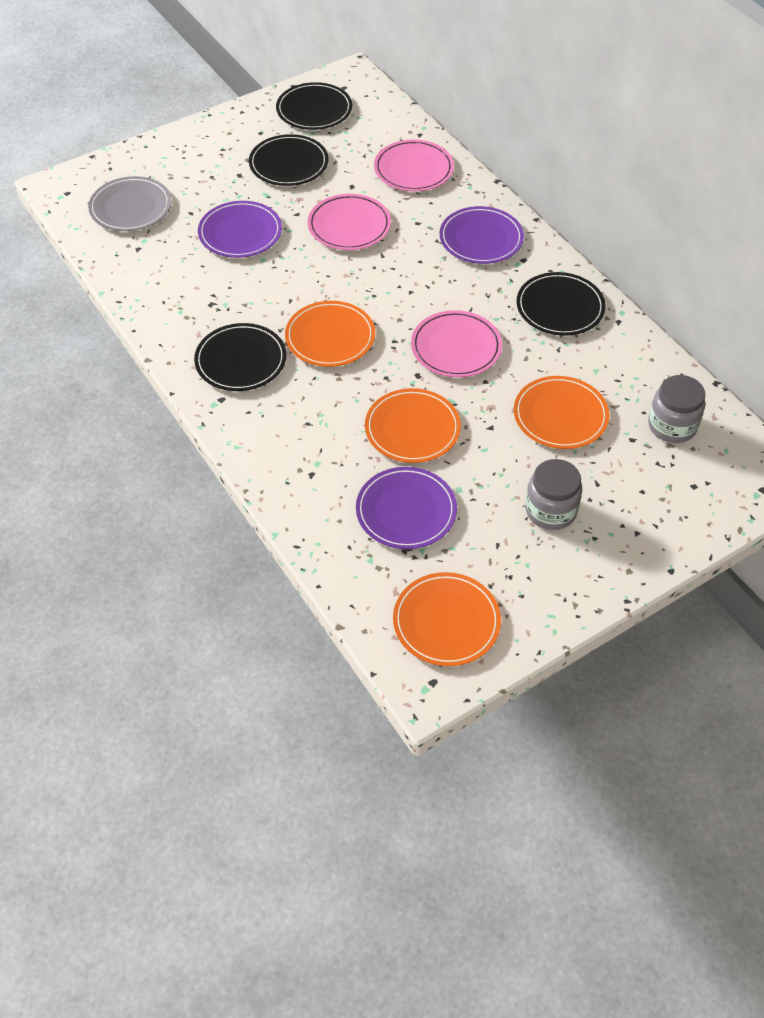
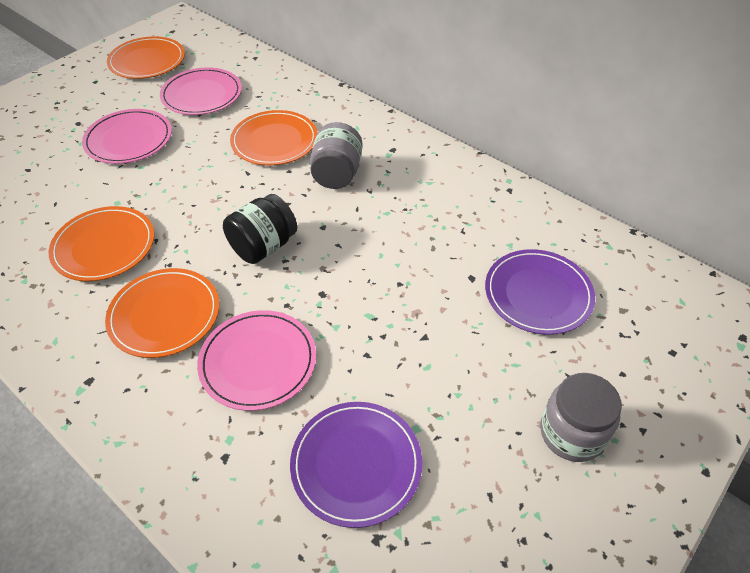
black jar: none = 0 -> [223,194,297,264] = 1
black plate: [194,323,286,391] [249,134,329,186] [276,82,352,130] [516,272,605,336] = 4 -> none = 0
grey plate: [88,176,172,231] = 1 -> none = 0
purple plate: [198,201,282,258] [356,467,457,549] [439,206,524,264] = 3 -> [290,402,422,528] [485,249,595,335] = 2

